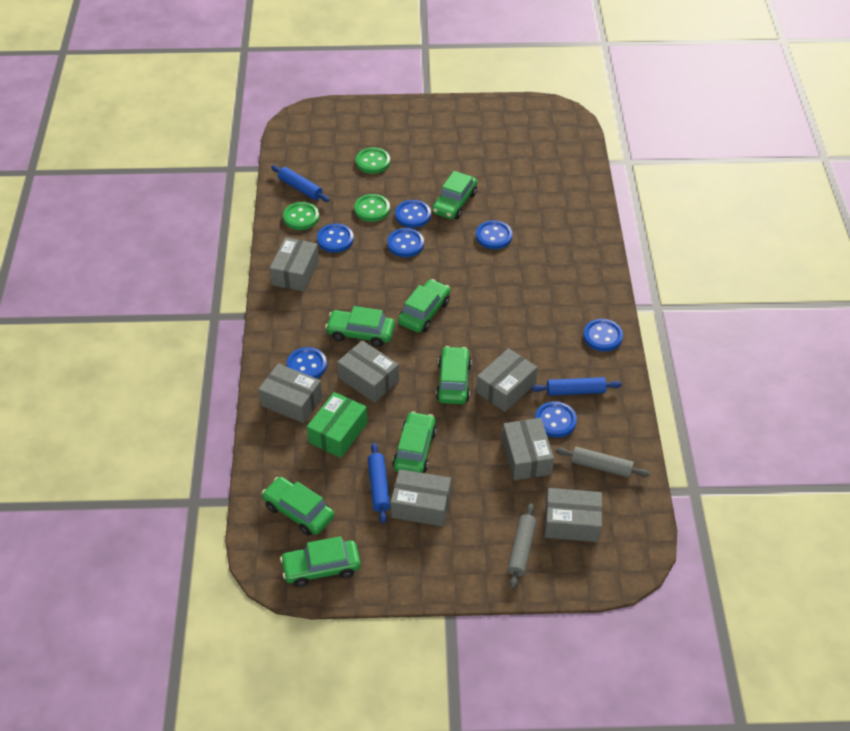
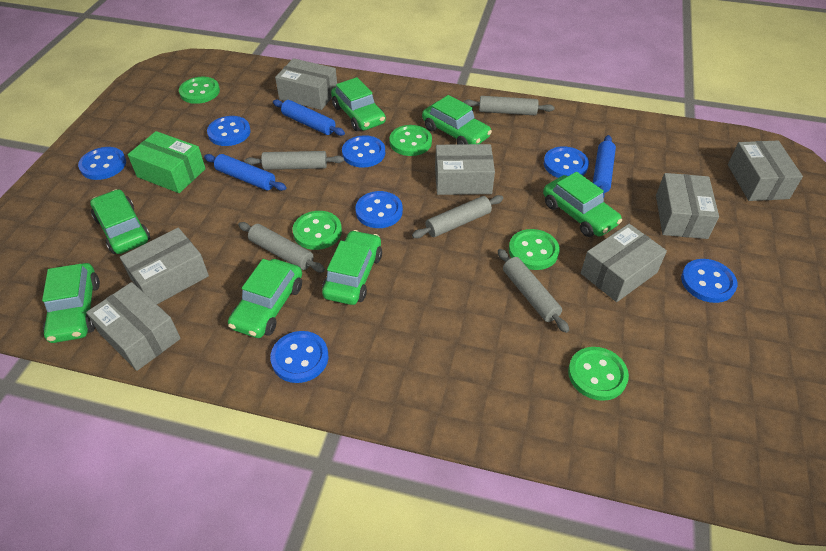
green button: [283,202,319,230] [354,194,390,222] [356,148,390,174] = 3 -> [179,77,220,104] [292,211,342,250] [389,125,432,156] [509,229,560,270] [568,347,629,401] = 5
grey rolling pin: [508,503,536,589] [556,447,650,478] = 2 -> [238,222,325,272] [244,151,344,170] [412,195,503,238] [463,96,554,115] [498,249,569,333] = 5

